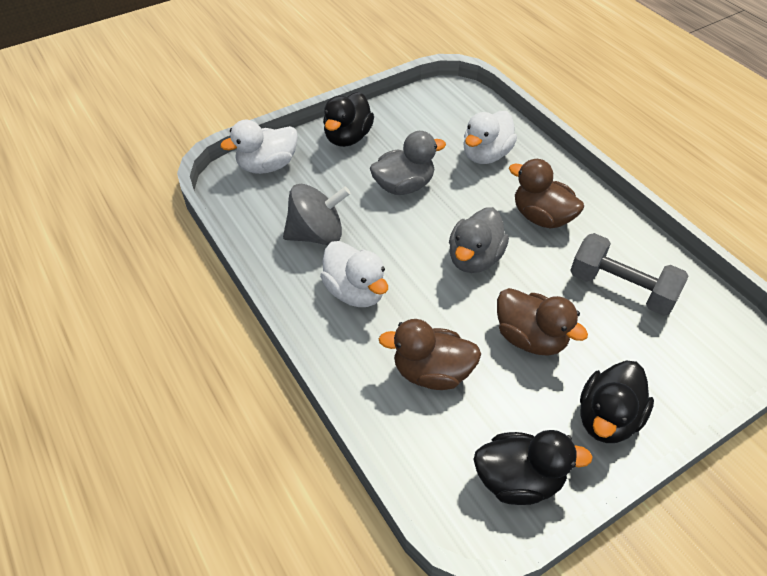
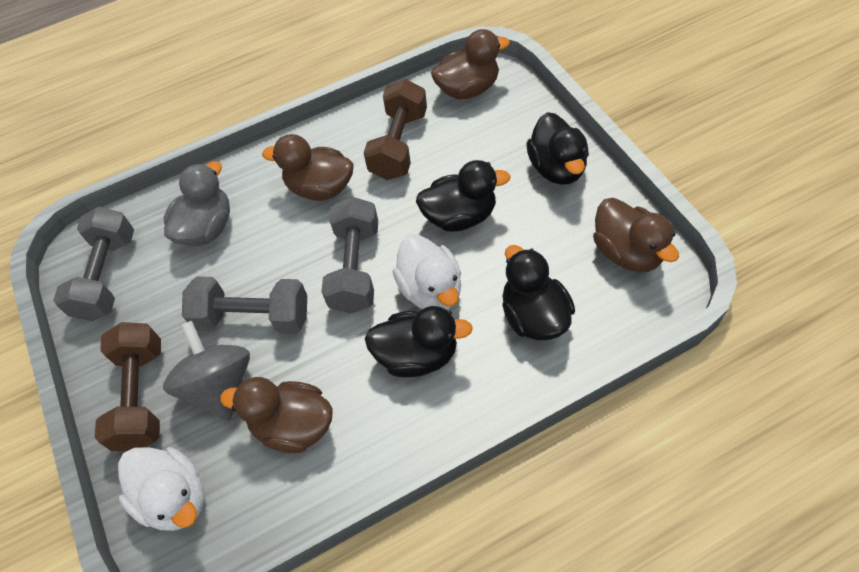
black duck: [323,92,374,147] [473,430,593,505] [580,360,654,443] = 3 -> [365,306,473,377] [416,160,511,232] [502,245,575,340] [526,112,589,185] = 4
brown duck: [379,319,481,390] [497,288,588,356] [509,159,584,229] = 3 -> [220,377,333,453] [262,134,353,201] [431,29,510,99] [593,198,679,272] = 4
brown dumbbell: none = 0 -> [95,322,161,451] [364,79,427,180] = 2
grey duck: [370,131,446,195] [449,207,509,273] = 2 -> [164,161,230,246] = 1
grey dumbbell: [570,233,688,316] = 1 -> [53,207,134,321] [182,276,307,334] [321,196,378,313] = 3
white duck: [220,120,298,174] [320,241,388,307] [463,111,517,164] = 3 -> [118,447,205,531] [392,234,461,310] = 2

